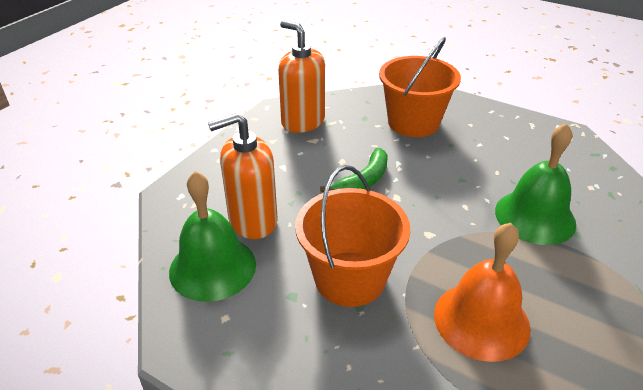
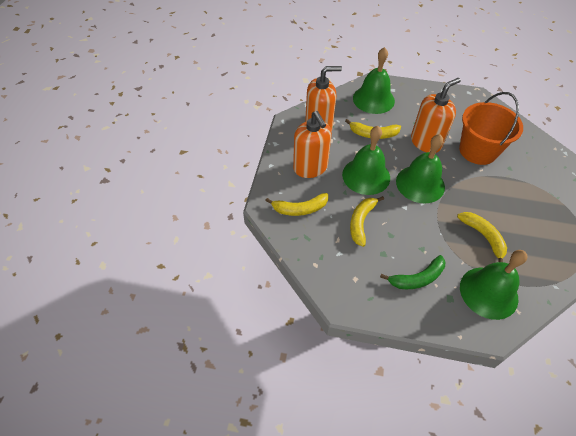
green bell: [169,171,256,302] [495,123,576,245] = 2 -> [342,126,390,195] [353,47,395,114] [396,134,445,203] [460,250,527,320] = 4
orange bell: [434,223,531,362] = 1 -> none = 0
orange bucket: [295,165,410,307] [379,37,461,137] = 2 -> [459,92,523,165] = 1
orange soap dispenser: [208,113,278,239] [278,21,325,133] = 2 -> [293,111,332,178] [305,66,342,131] [411,78,461,153] = 3
yellow banana: none = 0 -> [265,193,328,216] [345,119,401,139] [350,196,384,247] [457,212,507,262] = 4

